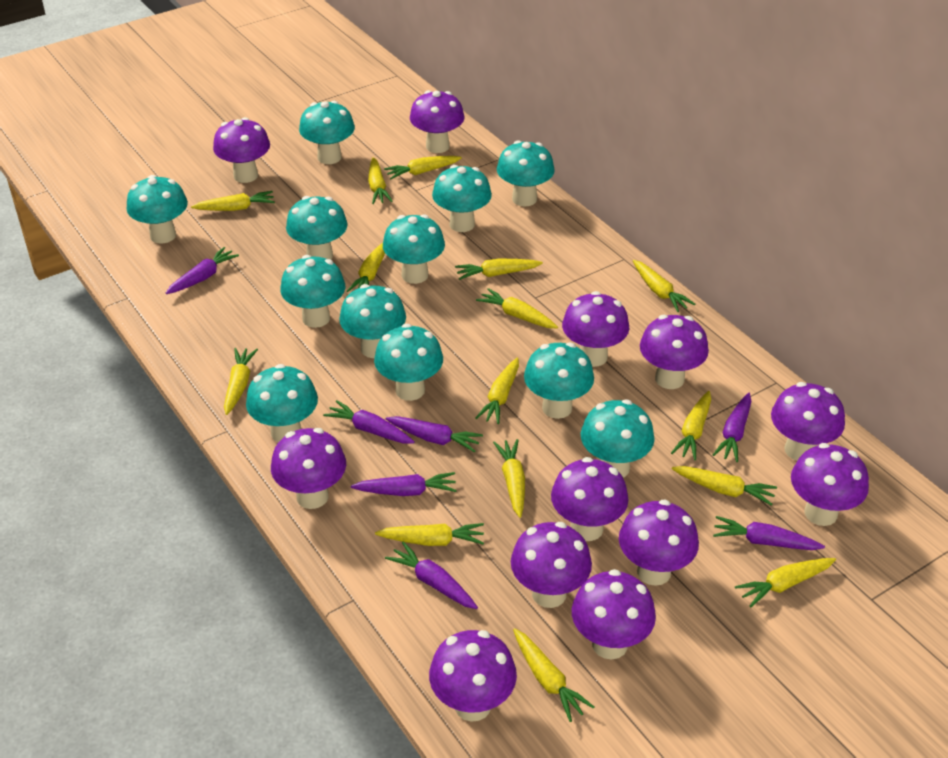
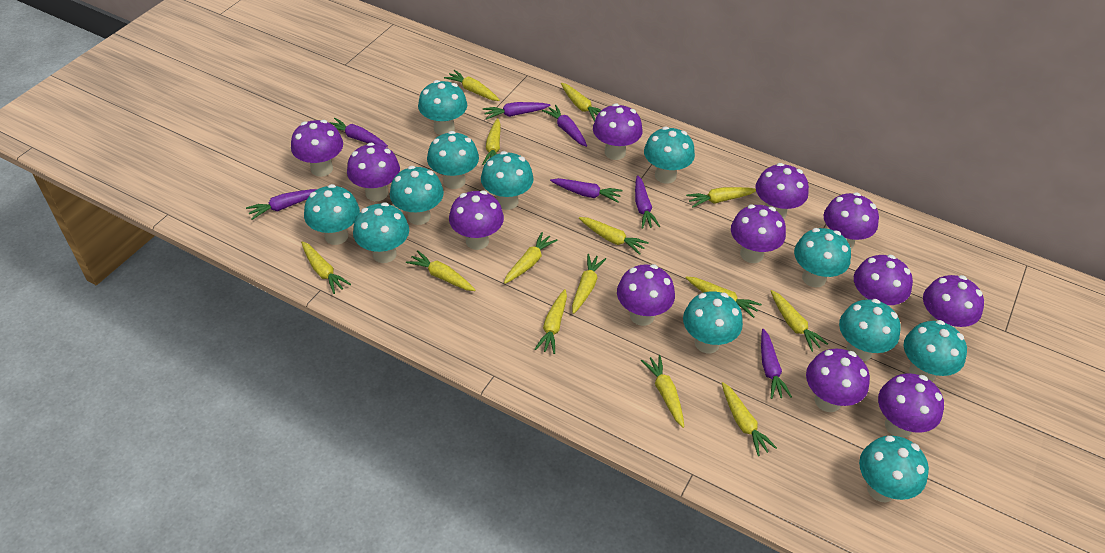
yellow carrot: [191,191,275,211] [224,348,258,415] [347,243,385,292] [368,157,393,204] [375,523,484,546] [384,156,462,179] [455,259,543,280] [475,358,519,424] [476,288,558,329] [493,439,525,518] [513,628,594,722] [633,260,695,312] [671,391,711,460] [672,466,777,506] [735,558,836,607] = 15 -> [301,241,351,294] [406,250,475,291] [444,70,500,101] [482,118,501,165] [504,232,558,284] [535,289,567,354] [561,83,601,121] [572,254,606,314] [579,217,649,255] [641,355,684,428] [686,187,756,208] [686,277,762,318] [722,382,777,456] [771,290,828,352] = 14

